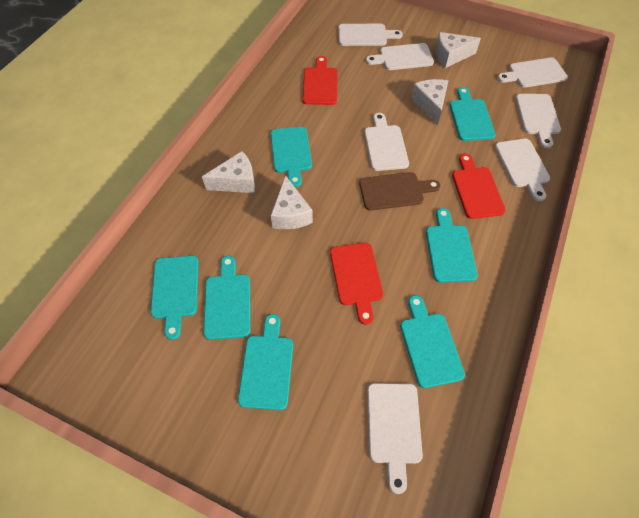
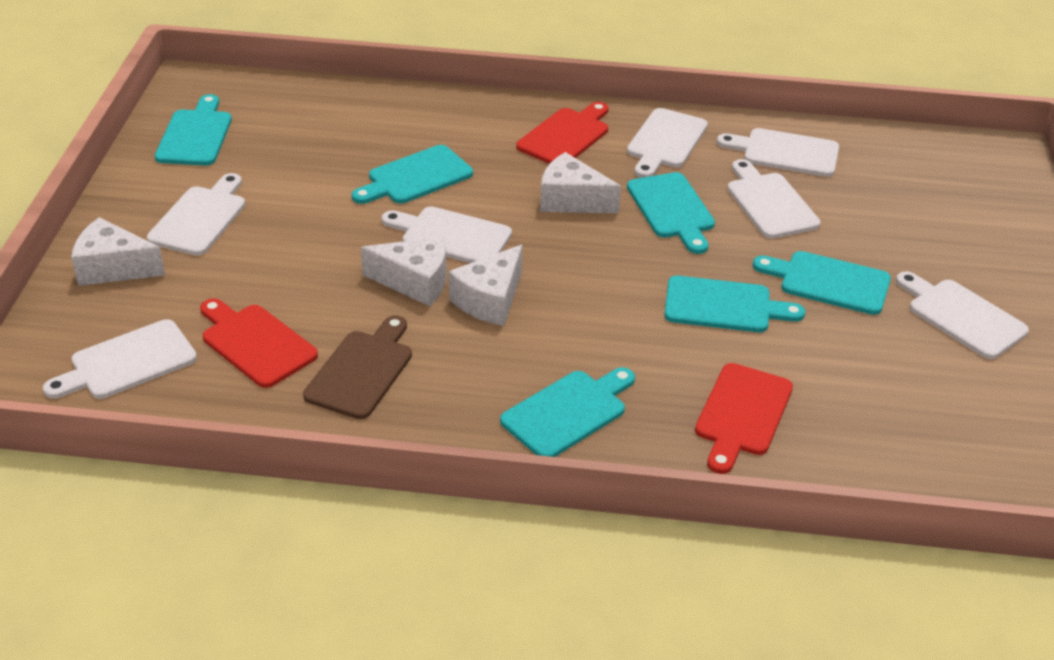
turquoise cutting board: [151,256,199,340] [204,256,251,340] [238,314,293,410] [271,127,312,187] [400,295,465,388] [426,208,478,283] [450,87,496,141] = 7 -> [155,94,232,166] [352,145,473,204] [500,367,635,457] [627,172,715,254] [664,276,805,332] [753,251,891,315] = 6

